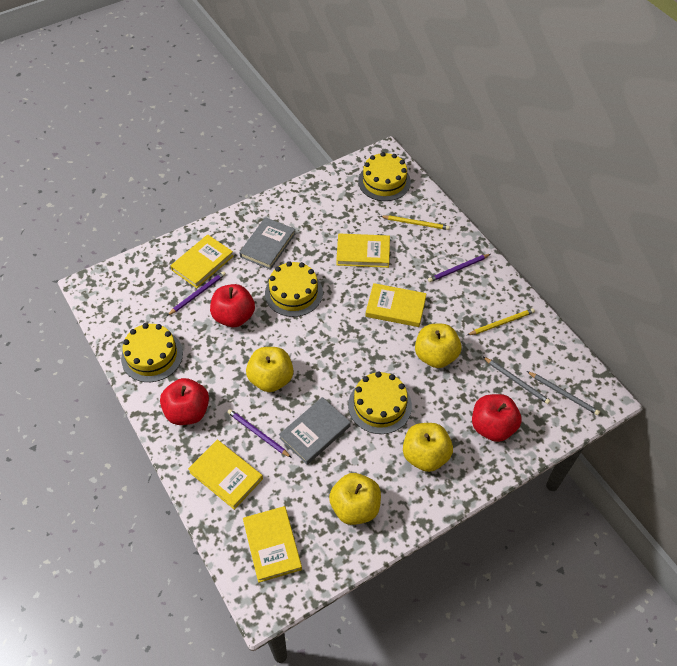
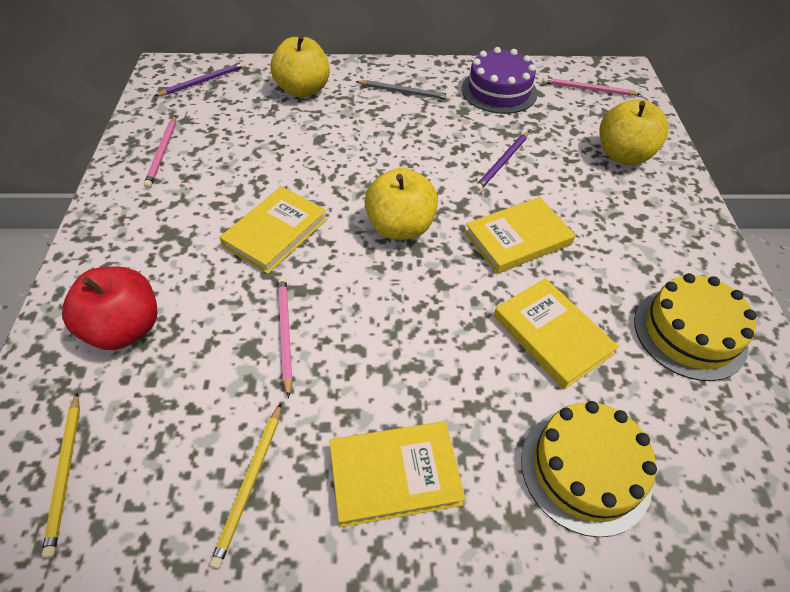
grey book: [239,217,296,270] [279,397,350,465] = 2 -> none = 0
grey pencil: [483,357,550,404] [527,371,600,415] = 2 -> [355,80,451,101] = 1
pink pencil: none = 0 -> [144,115,176,188] [278,277,292,398] [542,77,641,96] = 3
purple cake: none = 0 -> [462,47,538,114] = 1
purple pencil: [167,271,226,316] [227,409,292,458] [428,254,490,282] = 3 -> [154,61,246,96] [475,131,529,191] = 2
red apple: [160,378,209,425] [210,284,255,327] [472,394,522,442] = 3 -> [62,266,158,350] = 1
yellow apple: [246,347,293,392] [329,473,381,525] [403,423,453,472] [415,324,462,368] = 4 -> [271,35,330,98] [364,168,438,240] [599,99,668,165] = 3
yellow book: [171,234,234,288] [188,440,263,510] [243,506,302,583] [336,233,390,268] [366,283,427,327] = 5 -> [219,186,327,274] [329,421,465,527] [465,197,575,274] [494,278,619,389] = 4
yellow cake: [121,323,183,382] [265,261,323,317] [348,371,412,434] [358,152,411,201] = 4 -> [521,401,657,537] [634,273,757,381] = 2

